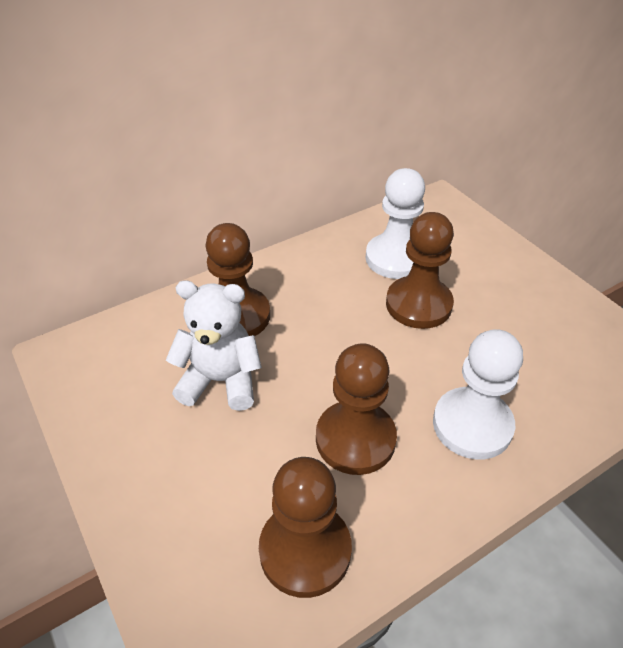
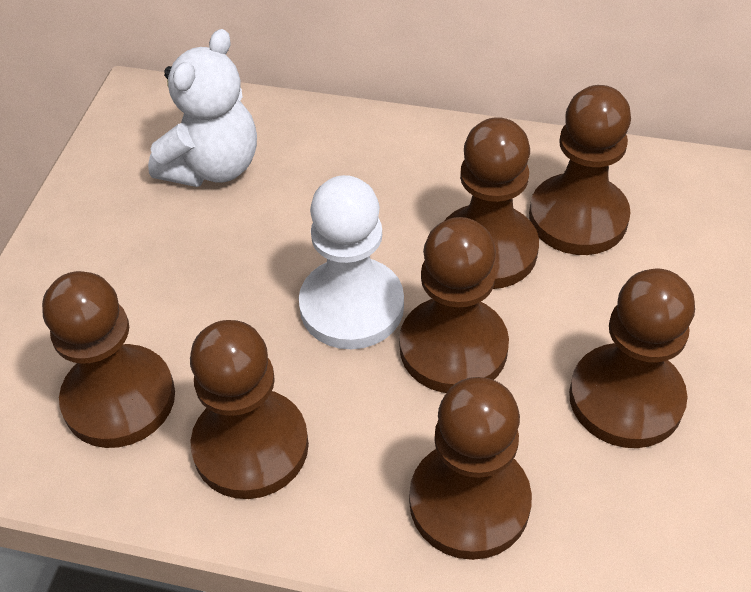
brown pawn: [205,223,270,336] [259,457,352,598] [316,343,397,475] [386,212,454,329] = 4 -> [42,271,175,448] [190,320,309,499] [399,217,509,393] [409,377,532,560] [445,117,539,289] [529,85,631,255] [569,269,695,448] = 7
white pawn: [366,168,425,279] [433,329,523,460] = 2 -> [299,175,404,349] = 1

